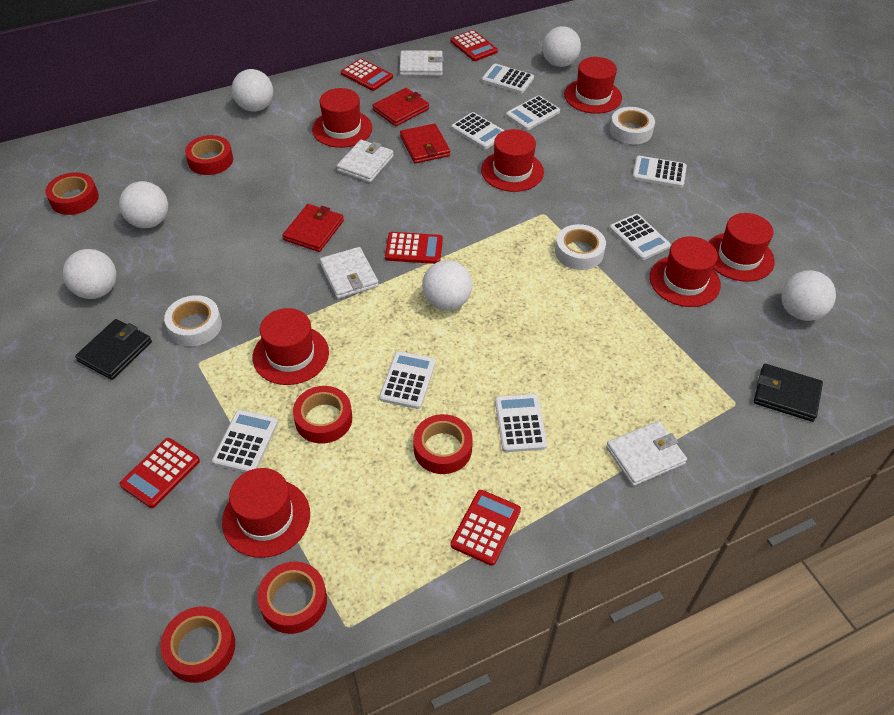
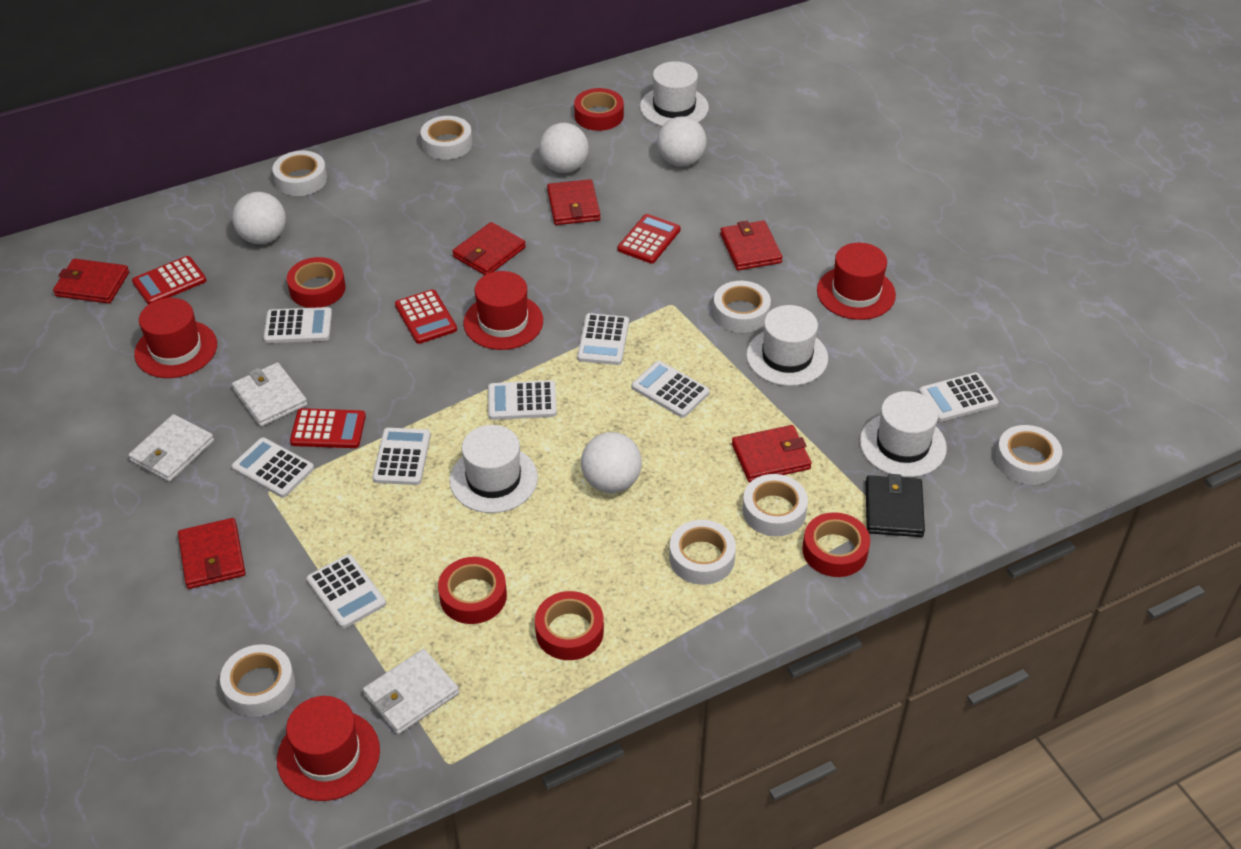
black wallet: [75,319,152,380] [754,364,823,422] = 2 -> [866,474,925,537] = 1
red calculator: [119,438,200,508] [341,58,393,91] [385,232,443,264] [450,30,498,61] [450,490,521,566] = 5 -> [132,256,206,305] [290,408,366,448] [395,289,457,344] [618,214,681,263] = 4
red hat: [222,468,310,558] [253,308,329,385] [312,88,373,148] [481,129,544,192] [564,57,622,114] [650,237,721,307] [709,213,775,282] = 7 -> [134,298,217,378] [277,696,380,801] [463,271,543,350] [817,243,896,320] = 4
red tape: [45,172,99,215] [160,607,235,683] [185,135,233,175] [257,561,327,634] [293,386,352,444] [413,414,473,474] = 6 -> [287,257,346,308] [438,557,507,624] [535,591,604,660] [574,88,624,131] [803,512,870,577] = 5
red wallet: [282,204,344,252] [373,88,429,126] [400,124,450,164] = 3 -> [53,258,129,304] [178,518,245,589] [452,222,526,275] [547,179,600,225] [720,220,783,270] [732,425,812,482] = 6
white ball: [63,249,116,299] [119,181,168,228] [232,69,273,111] [422,260,472,310] [542,26,581,67] [782,270,836,321] = 6 -> [232,192,286,244] [539,123,589,173] [581,432,642,493] [657,116,707,167] = 4
white hat: none = 0 -> [450,425,538,513] [640,61,709,126] [746,305,828,386] [860,391,947,477] = 4
white tape: [164,295,222,346] [555,224,606,270] [610,107,655,144] = 3 -> [220,644,295,717] [273,151,327,196] [421,116,472,160] [669,520,736,585] [713,281,771,333] [742,474,808,536] [995,425,1062,485] = 7
white wallet: [320,247,379,299] [337,140,394,183] [400,50,444,76] [606,421,687,486] = 4 -> [128,414,214,482] [232,363,307,427] [363,649,459,734] = 3

